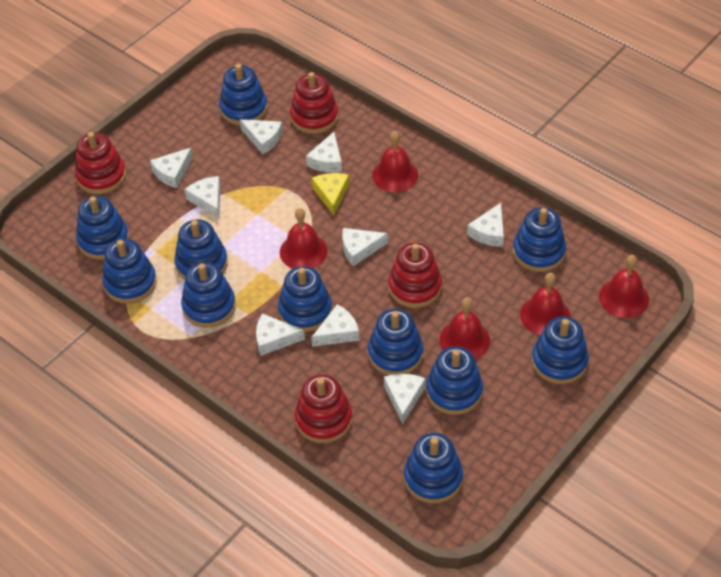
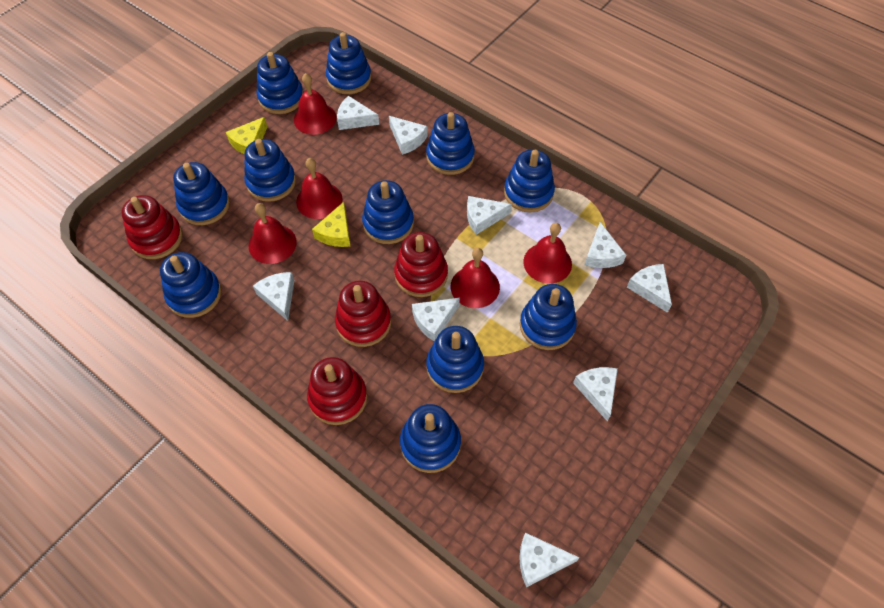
yellow cheese: [312,173,349,215] = 1 -> [226,117,267,155] [312,202,350,247] = 2

